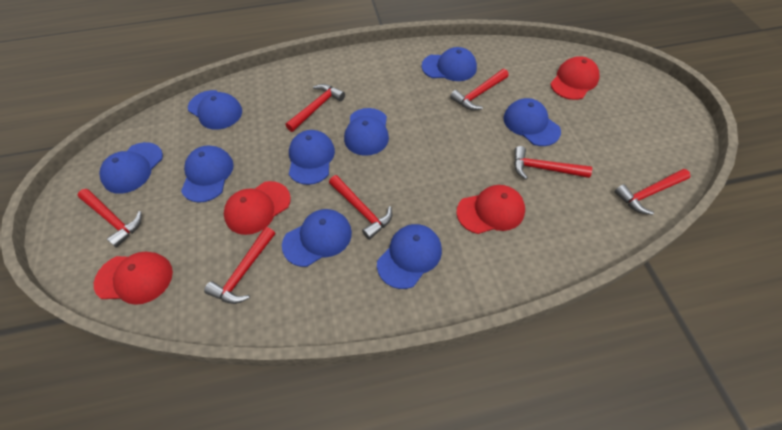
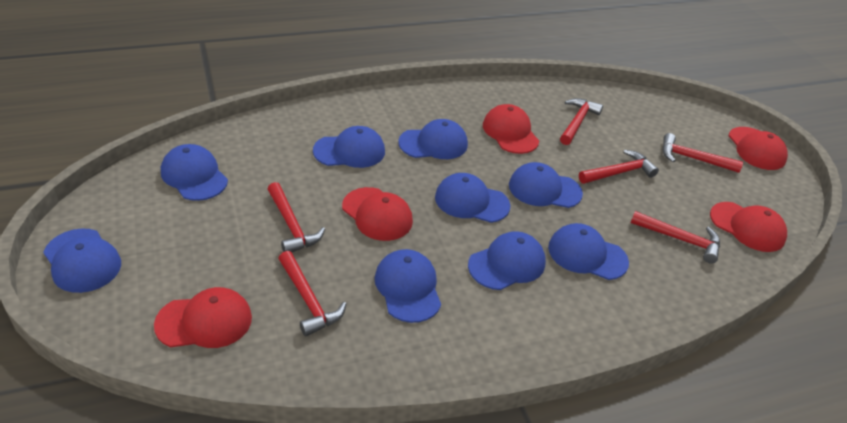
red cap: [94,252,173,305] [224,181,291,235] [457,185,525,234] [551,56,600,100] = 4 -> [154,287,252,348] [342,187,413,241] [483,104,539,154] [710,202,787,252] [729,127,788,170] = 5
red hammer: [78,189,142,248] [204,227,275,304] [285,84,345,132] [329,175,392,240] [450,69,509,110] [514,146,592,180] [615,169,691,215] = 7 -> [267,182,325,252] [278,251,346,337] [560,98,603,145] [579,150,659,184] [630,211,720,264] [662,133,743,173] = 6

